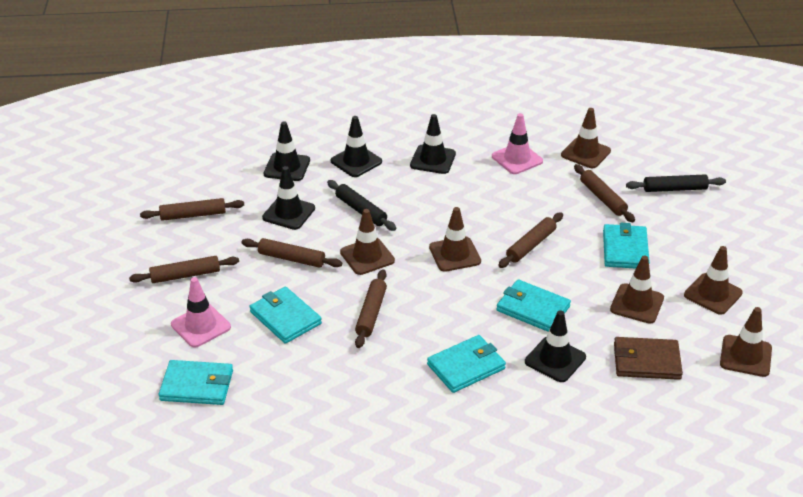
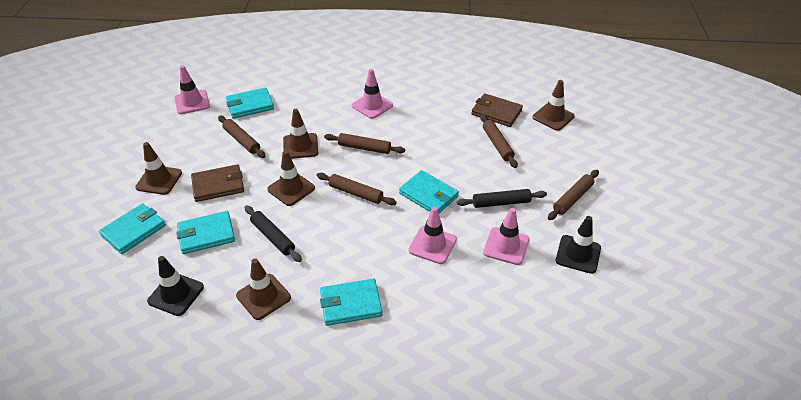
black traffic cone: [262,166,315,230] [264,121,310,181] [331,116,382,177] [410,114,456,174] [525,310,586,382] = 5 -> [147,256,204,316] [556,216,601,274] = 2
brown rolling pin: [129,256,239,283] [140,198,244,221] [241,238,342,268] [355,269,387,348] [498,212,563,268] [574,164,635,222] = 6 -> [218,116,265,158] [317,173,397,205] [324,133,405,154] [480,114,518,168] [548,170,599,220] = 5
brown traffic cone: [340,209,395,275] [429,207,481,272] [561,108,611,168] [610,255,664,324] [684,246,743,315] [720,307,772,377] = 6 -> [135,142,182,195] [236,258,291,320] [267,151,315,206] [283,109,318,159] [533,80,575,131] = 5
brown wallet: [614,337,683,380] = 1 -> [191,164,244,202] [471,93,523,127] = 2
pink traffic cone: [171,277,231,348] [492,113,543,174] = 2 -> [174,65,210,114] [352,69,393,119] [408,206,457,264] [483,208,529,265] = 4

